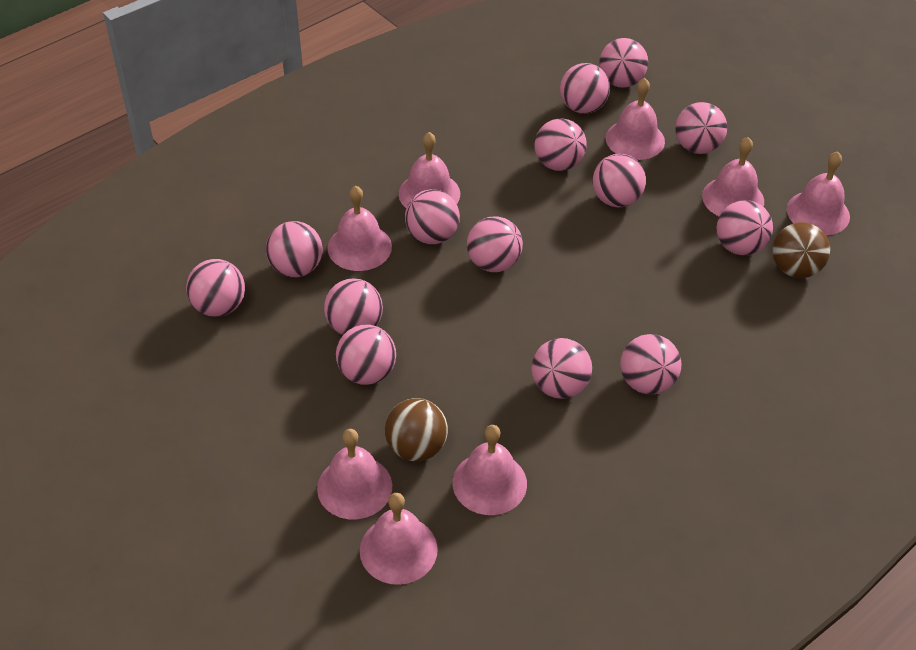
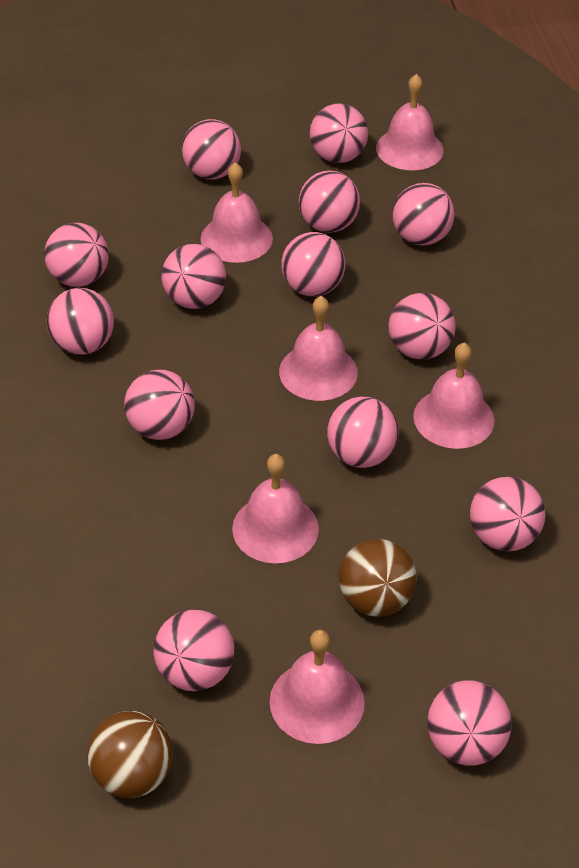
pink bell: [317,429,392,519] [327,186,392,271] [360,493,438,585] [398,132,460,208] [452,425,527,515] [606,78,665,160] [702,137,764,216] [787,151,850,235] = 8 -> [201,162,273,263] [232,454,319,563] [270,630,365,744] [279,296,358,401] [376,74,444,170] [413,342,495,449] = 6

